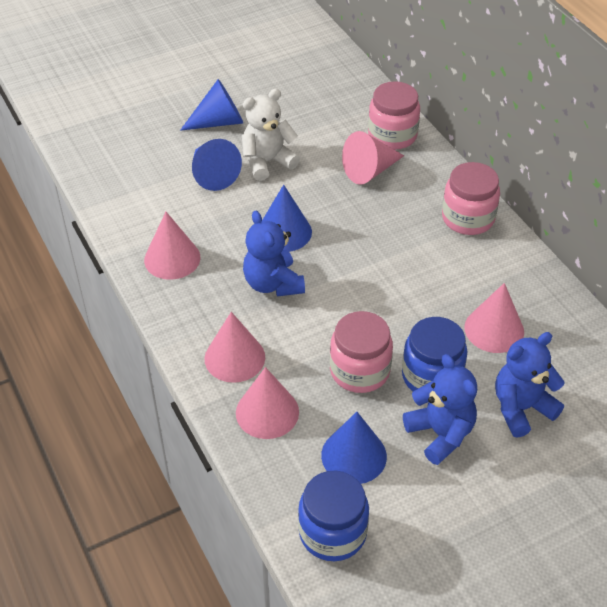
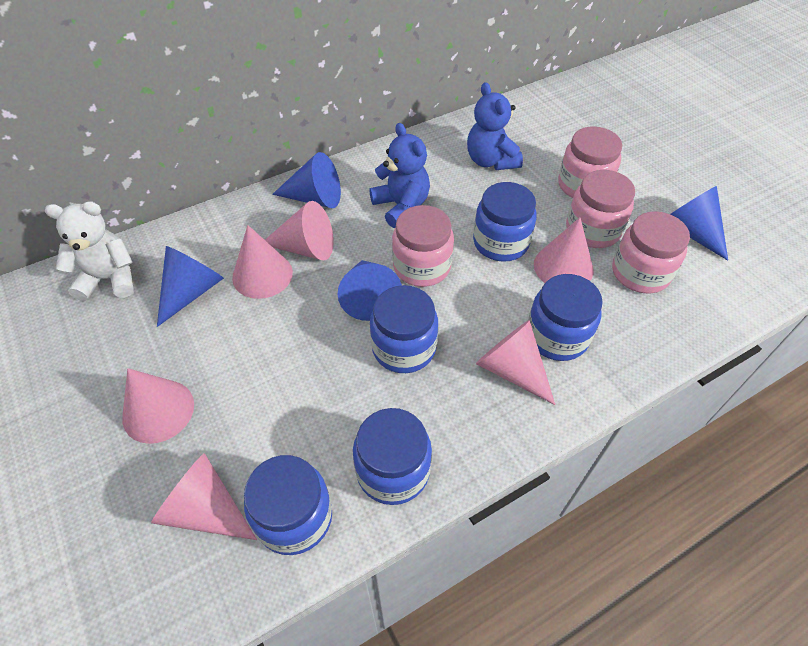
blue jar: [298,470,369,561] [402,317,467,391] = 2 -> [244,455,332,555] [353,408,432,505] [370,285,438,373] [473,182,537,262] [528,274,603,361] = 5
blue teddy bear: [243,211,305,297] [403,354,477,465] [495,332,565,438] = 3 -> [369,123,430,228] [467,82,523,170] = 2
pink cone: [144,212,200,280] [205,312,265,383] [236,367,299,439] [342,131,404,185] [464,283,524,353] = 5 -> [122,368,194,444] [151,453,257,540] [232,225,293,299] [265,201,334,260] [476,320,555,405] [534,217,594,283] = 6
pink jar: [330,311,393,393] [368,81,420,150] [442,162,500,235] = 3 -> [392,205,454,287] [558,126,622,198] [566,170,635,248] [612,211,690,294] = 4

